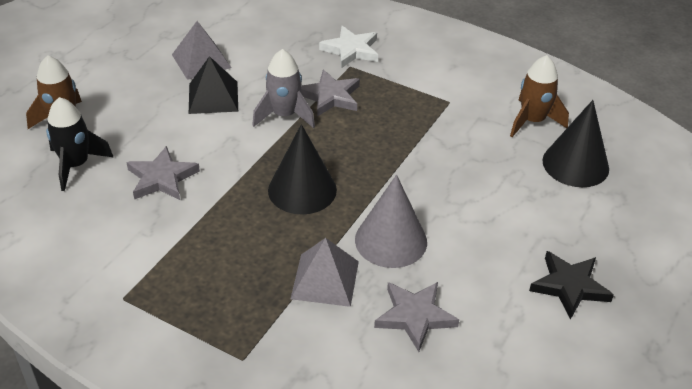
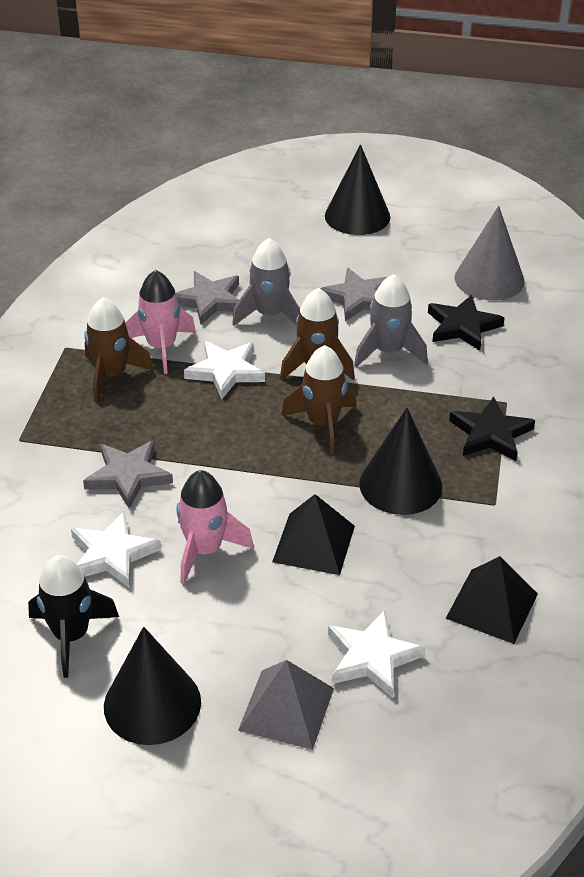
black cone: [268,124,337,215] [542,100,609,187] = 2 -> [104,627,201,745] [325,144,390,235] [359,408,442,515] = 3
black pyramid: [189,56,238,114] = 1 -> [272,494,355,575] [445,556,538,644] = 2
black star: [529,251,614,320] = 1 -> [428,295,505,351] [449,396,535,461] = 2
brown rocket: [26,55,82,129] [510,55,569,137] = 2 -> [84,297,154,402] [280,288,355,381] [281,345,357,454] = 3
grey pyramid: [172,21,231,80] [290,238,359,307] = 2 -> [238,660,334,750] = 1
grey rocket: [252,49,315,128] = 1 -> [232,238,300,326] [354,274,428,367] = 2
pink rocket: none = 0 -> [125,270,196,374] [176,470,254,584] = 2
white star: [319,26,378,68] = 1 -> [71,511,161,588] [184,341,265,399] [328,610,426,698] = 3

